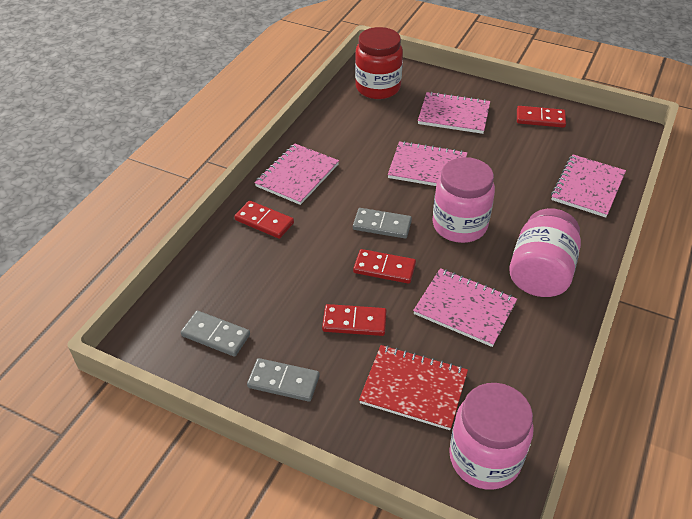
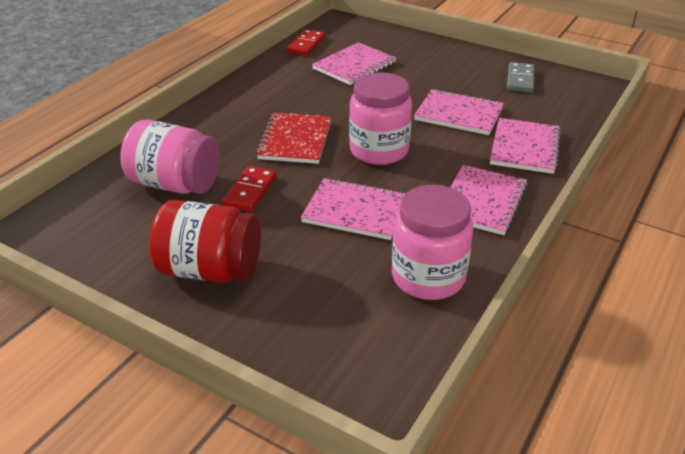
grey domino: [181,311,250,357] [247,358,320,402] [353,208,412,238] = 3 -> [507,62,535,92] = 1
red domino: [234,200,294,239] [322,304,387,336] [353,249,416,284] [517,106,566,128] = 4 -> [222,166,276,212] [286,29,325,56] = 2

